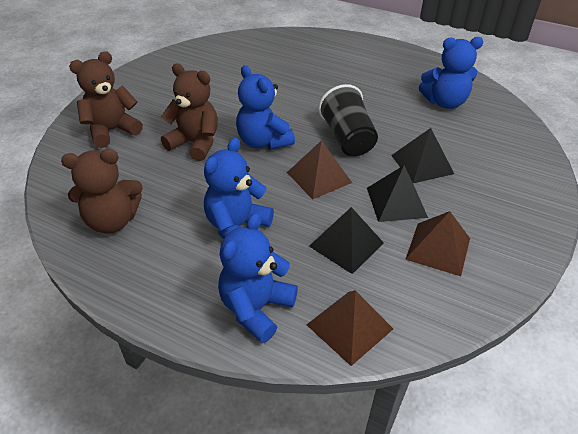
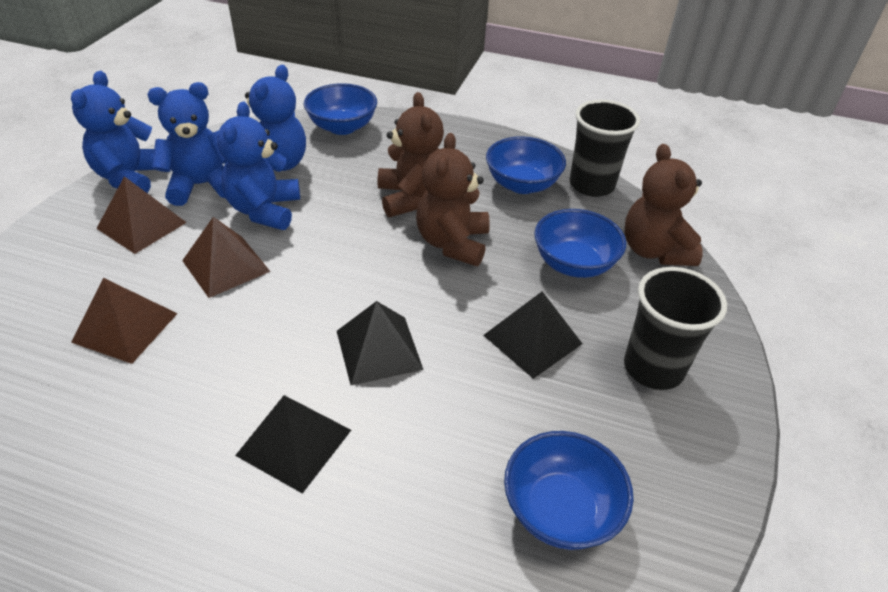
black cup: [318,84,378,156] = 1 -> [569,100,640,197] [624,267,727,390] = 2
blue bowl: none = 0 -> [304,83,377,135] [486,136,566,194] [504,431,634,550] [534,209,626,278] = 4

